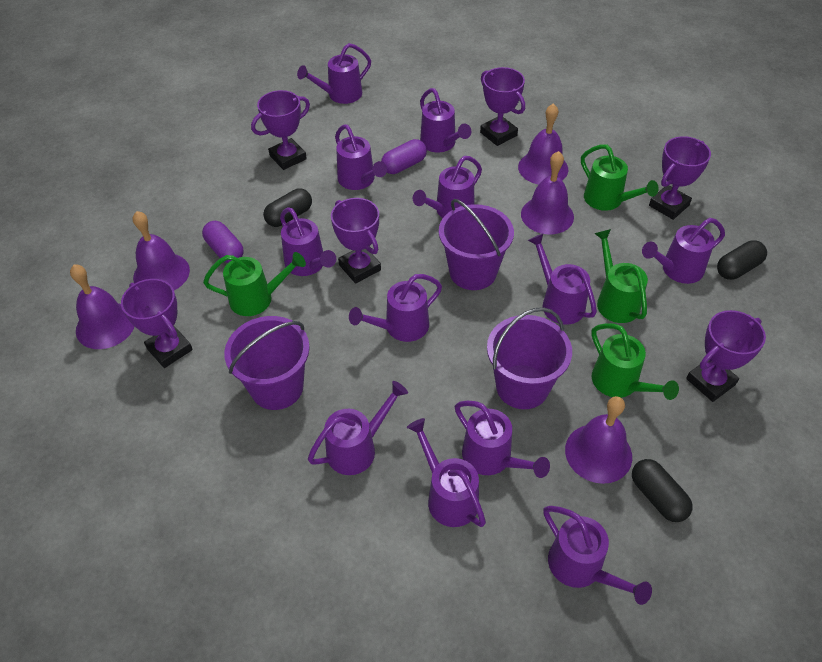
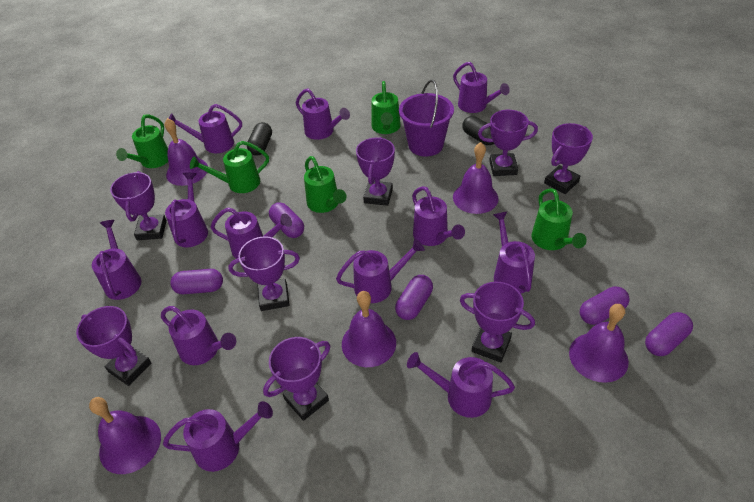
black capsule: [263,188,312,227] [632,459,693,522] [717,240,767,280] = 3 -> [247,122,272,156] [462,116,494,145] = 2
green watering can: [203,252,306,316] [581,144,659,211] [591,323,679,400] [594,229,648,323] = 4 -> [116,114,168,168] [190,141,269,193] [304,156,347,213] [372,81,401,134] [531,188,587,250] = 5
purple bucket: [224,316,310,410] [439,199,514,290] [487,307,572,409] = 3 -> [399,79,454,157] = 1
purple capsule: [202,221,244,263] [381,139,427,174] = 2 -> [170,269,223,294] [269,202,304,238] [395,275,433,320] [580,286,629,325] [645,312,693,356] = 5
purple trophy: [121,279,193,368] [251,90,310,170] [331,198,381,284] [480,67,525,146] [649,136,711,220] [686,310,766,402] = 6 -> [76,306,152,386] [110,171,167,240] [228,236,300,311] [263,337,330,421] [356,137,395,206] [460,281,535,362] [478,110,538,176] [544,123,593,194] = 8

